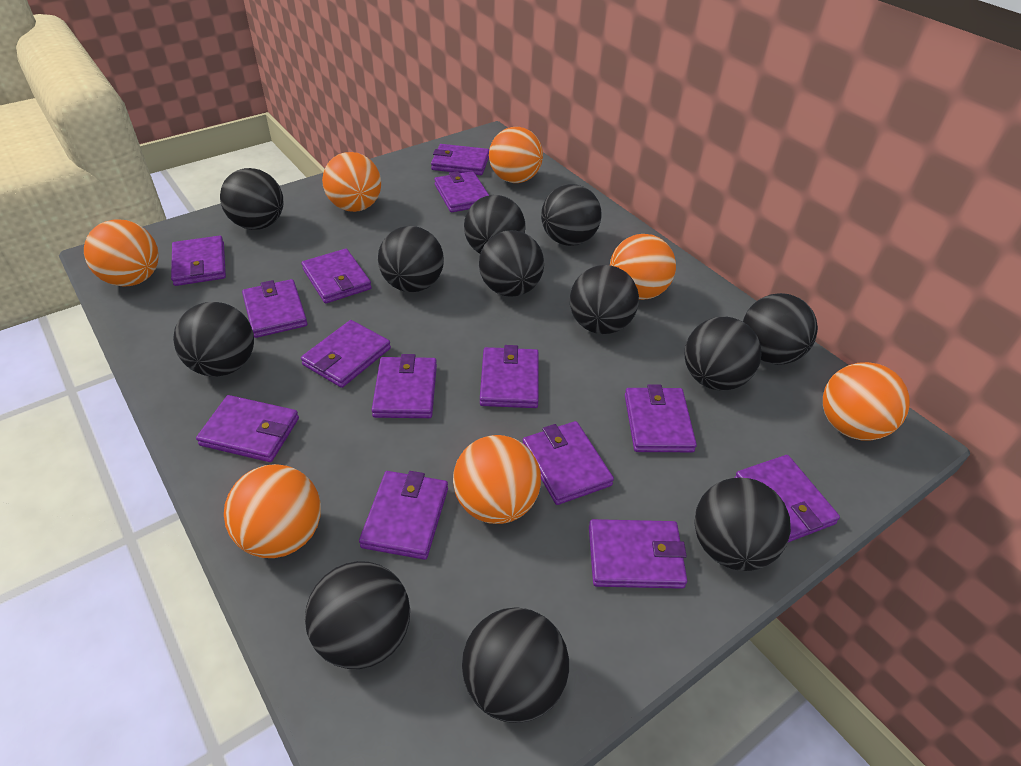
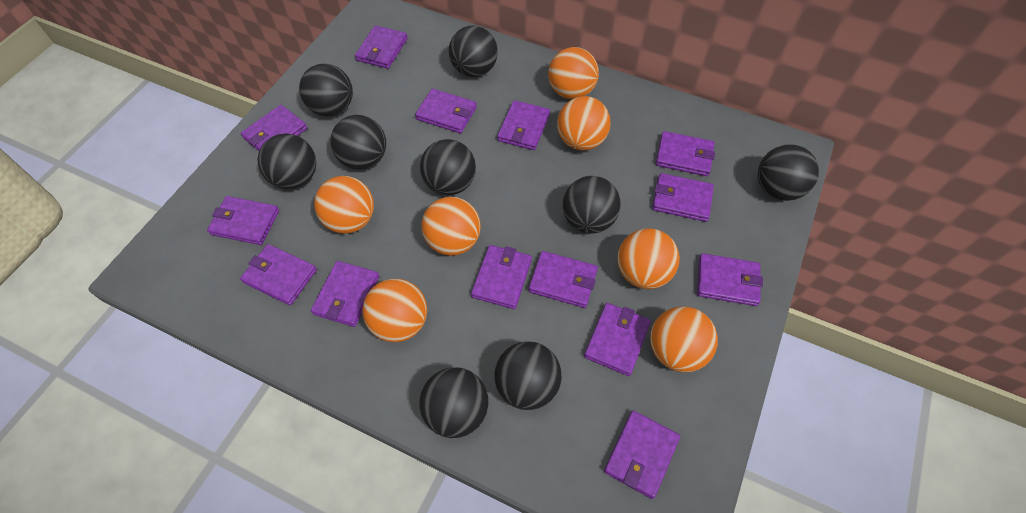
black ball: [173,302,254,377] [220,168,283,230] [305,561,410,669] [378,226,444,292] [462,607,569,723] [464,195,526,254] [479,230,544,297] [541,184,602,246] [570,265,639,334] [685,317,762,391] [694,478,791,571] [743,293,818,365] = 12 -> [257,133,316,189] [299,64,353,117] [331,115,386,170] [419,367,489,438] [420,139,476,195] [449,26,498,77] [494,341,562,410] [563,176,621,234] [758,144,819,201] = 9

